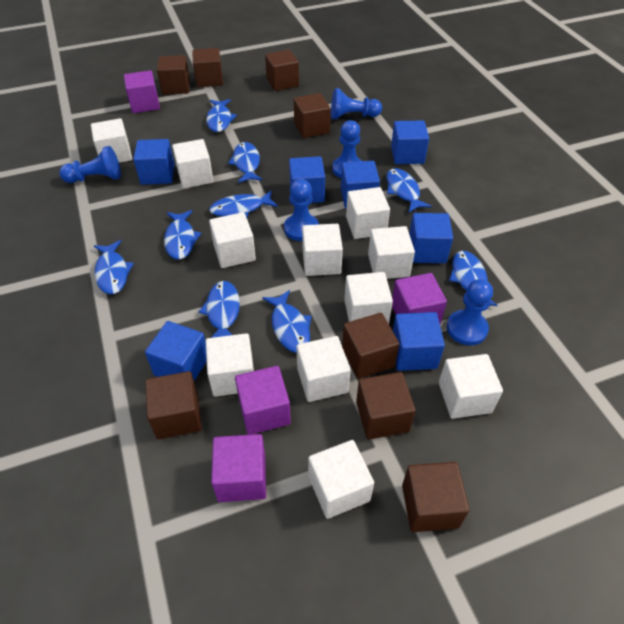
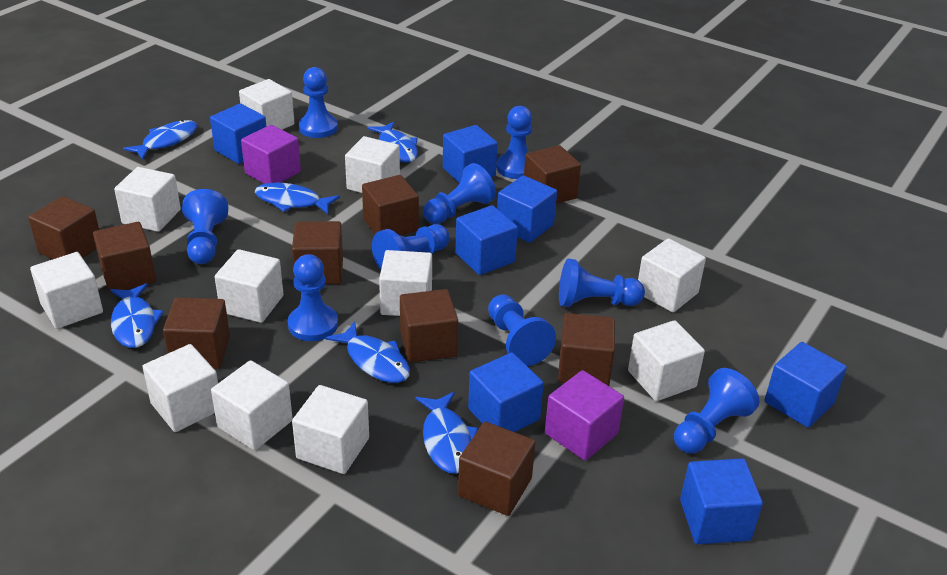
blue fish: [94,240,134,294] [164,210,201,260] [199,281,240,338] [206,99,237,132] [209,190,278,218] [228,142,262,183] [262,290,312,353] [386,168,432,212] [449,251,497,306] = 9 -> [110,283,164,348] [123,120,197,160] [255,183,340,214] [325,321,410,383] [368,122,418,163] [415,392,479,474] = 6
blue pawn: [59,146,121,183] [284,179,319,241] [331,88,382,119] [332,120,362,178] [447,279,493,346] = 5 -> [182,189,229,264] [288,254,338,341] [299,67,338,138] [372,224,450,270] [423,163,496,224] [488,294,556,366] [496,106,532,179] [559,259,645,307] [674,368,760,454] = 9
brown cube: [145,371,202,439] [157,55,190,95] [192,48,223,87] [265,50,299,91] [294,93,330,138] [342,313,399,379] [356,372,416,440] [402,462,470,532] = 8 -> [28,196,99,259] [93,222,156,293] [163,298,230,369] [292,221,343,284] [362,175,419,235] [400,289,458,363] [458,421,536,516] [524,145,581,204] [558,313,615,386] = 9
purple cube: [124,70,160,113] [211,434,266,502] [235,366,291,435] [392,273,447,325] = 4 -> [241,125,301,184] [545,370,624,461] = 2

